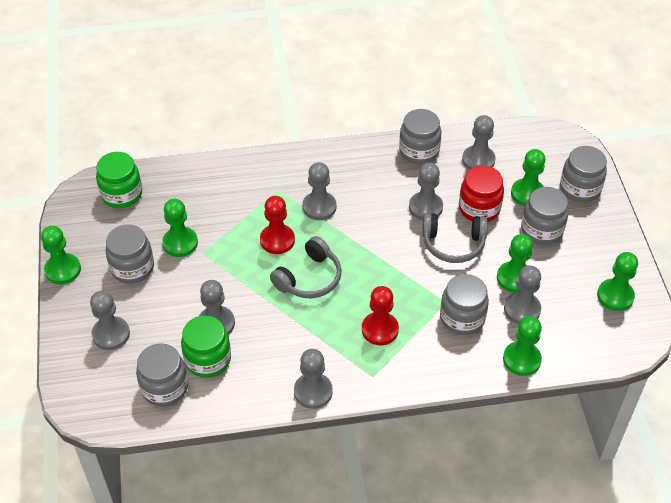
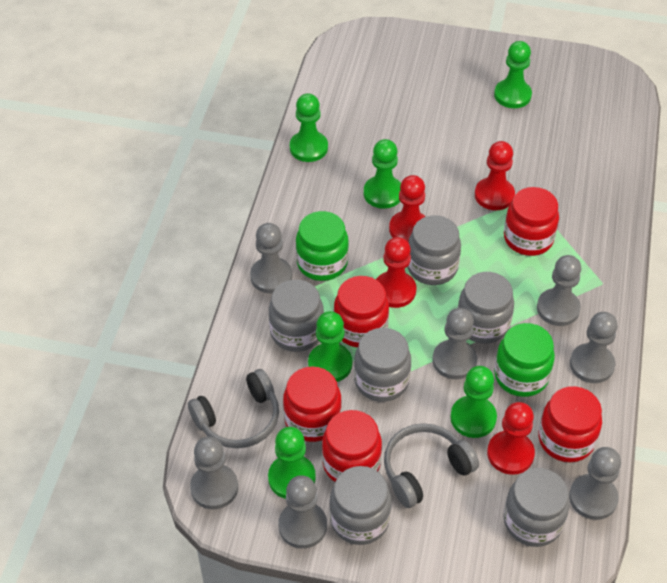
red jar: [459,166,504,222] = 1 -> [283,366,342,442] [322,410,382,482] [334,276,389,348] [504,187,559,256] [538,386,602,462] = 5
red pawn: [260,196,295,254] [362,286,399,345] = 2 -> [376,237,416,308] [389,175,426,242] [475,141,515,210] [487,402,535,475] = 4

